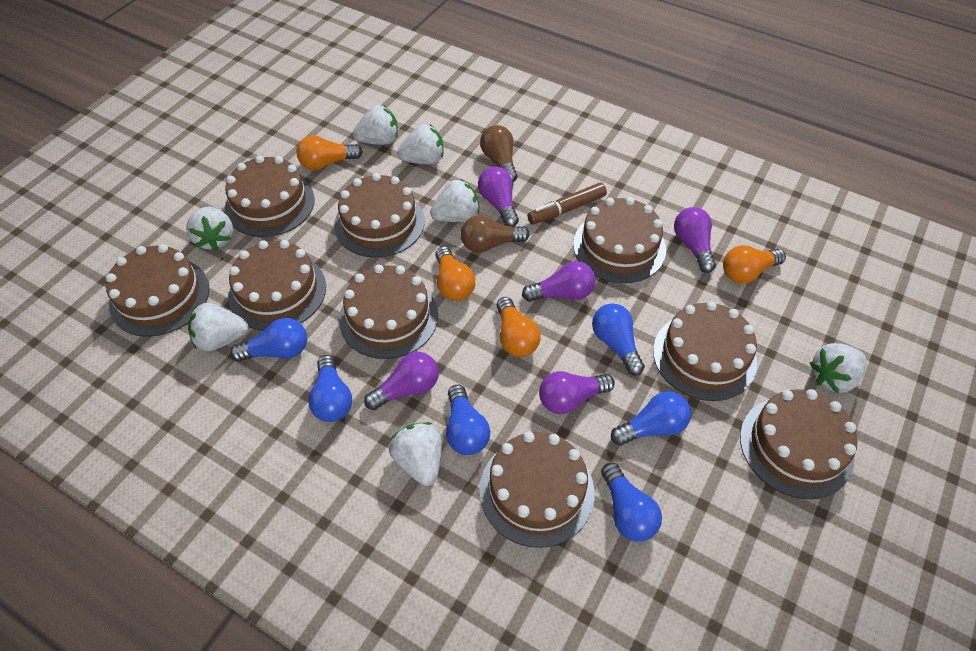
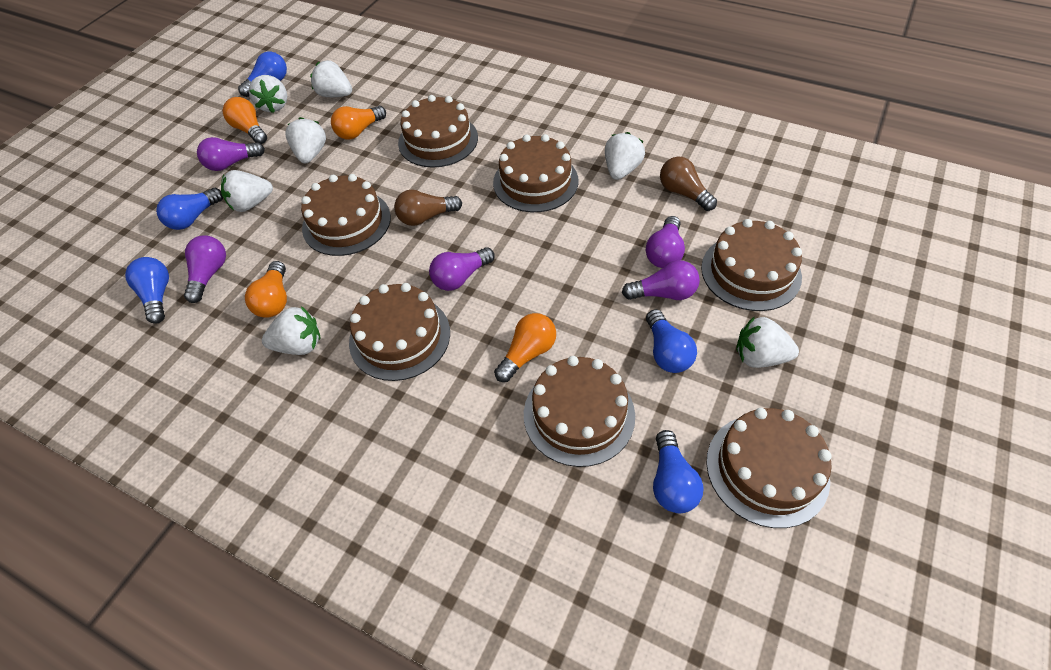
blue light bulb: [230,318,307,362] [308,355,352,422] [446,385,490,455] [592,303,645,376] [601,463,662,542] [611,391,691,446] = 6 -> [125,257,169,324] [156,188,223,230] [238,51,287,97] [646,309,697,373] [653,430,703,513] = 5
brown cake: [106,244,209,337] [225,155,315,237] [228,240,326,331] [334,173,425,258] [339,264,438,359] [479,432,594,548] [573,197,666,283] [653,301,757,401] [740,389,857,499] = 9 -> [301,174,391,256] [349,283,450,381] [398,95,478,167] [493,134,578,212] [524,356,635,467] [701,219,802,311] [706,408,832,528] = 7
brown marker: [527,183,607,225] = 1 -> none = 0

